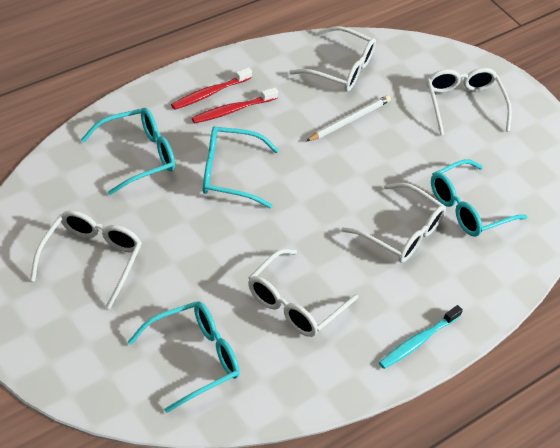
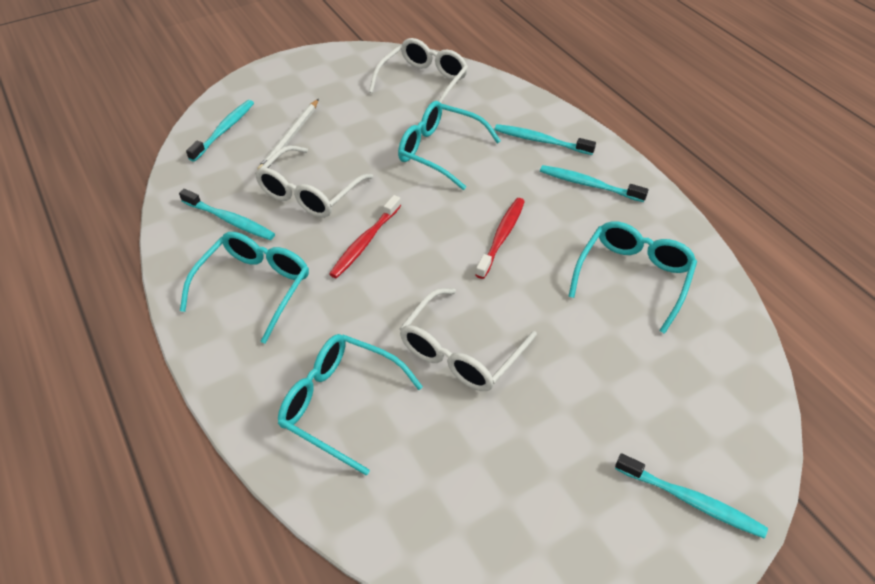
turquoise toothbrush: [379,305,463,369] = 1 -> [179,189,275,240] [186,100,254,162] [494,124,596,155] [540,165,649,202] [615,453,768,539] = 5
white glasses: [30,211,142,309] [248,249,358,337] [289,26,376,91] [342,183,446,263] [427,68,512,135] = 5 -> [255,145,373,218] [369,38,468,103] [400,288,537,391] = 3

